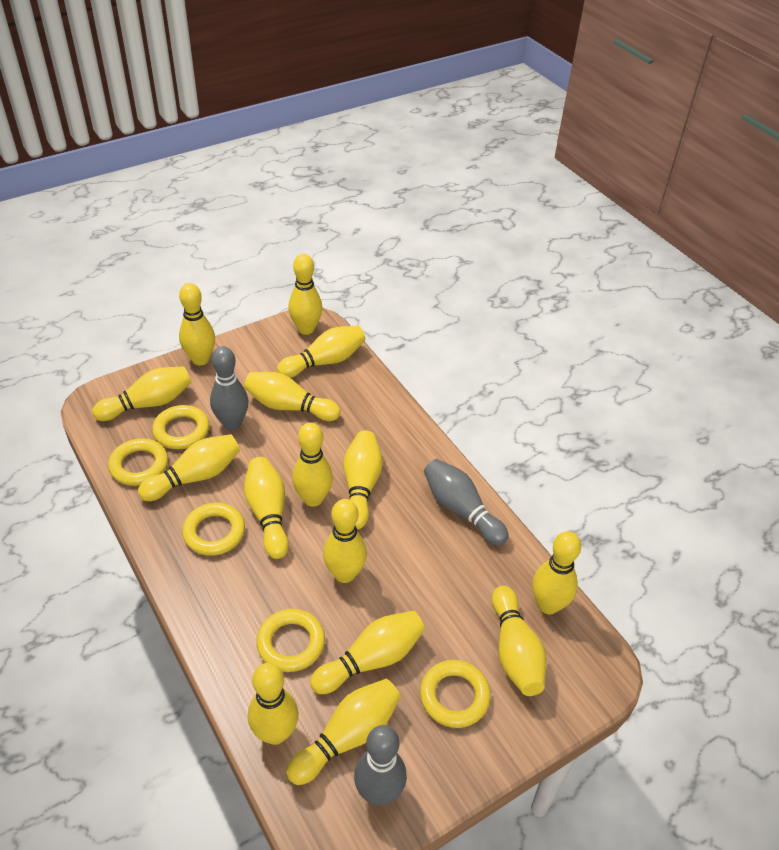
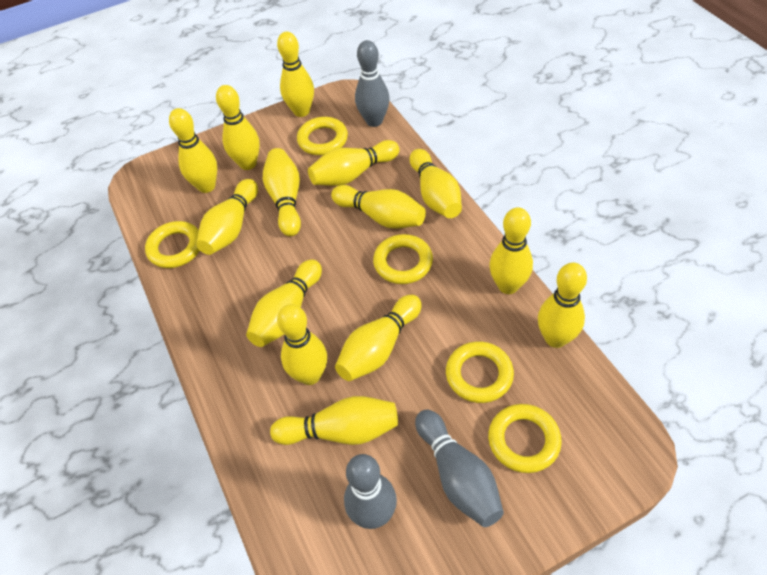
yellow bowling pin: [92,366,192,421] [138,434,240,501] [179,283,215,365] [244,372,340,421] [244,457,289,559] [248,663,299,745] [277,325,365,378] [286,679,401,785] [288,254,322,335] [292,422,333,507] [310,611,425,694] [323,499,367,583] [343,430,383,529] [492,586,547,696] [532,531,581,614] = 15 -> [169,108,217,193] [196,179,258,255] [216,85,260,170] [246,259,322,347] [263,148,301,236] [270,396,398,445] [277,32,314,117] [277,304,327,385] [308,140,399,186] [331,185,426,229] [335,295,422,381] [410,149,462,218] [489,207,533,294] [538,263,587,348] = 14

